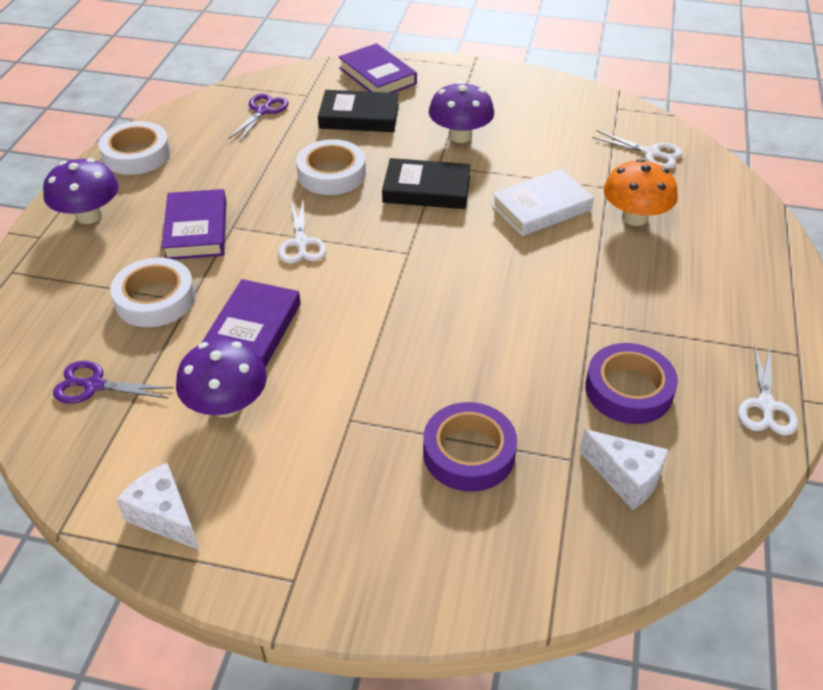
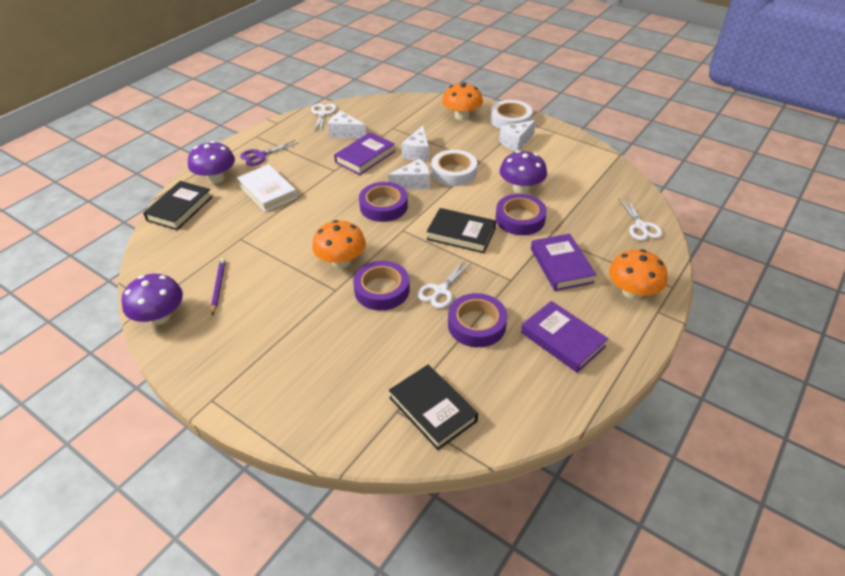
black book: [318,90,399,132] [382,158,471,209] = 2 -> [143,181,212,230] [389,365,478,450] [426,208,496,253] = 3
orange mushroom: [604,159,678,226] = 1 -> [312,220,366,268] [442,82,483,120] [609,249,668,300] = 3
purple pencil: none = 0 -> [211,258,226,316] = 1
purple scissors: [53,361,174,404] [229,94,288,142] = 2 -> [240,140,298,166] = 1
purple tape: [423,402,517,491] [585,343,678,424] = 2 -> [353,261,410,311] [359,182,408,222] [448,293,507,347] [496,194,547,235] = 4
white cheese: [116,463,199,550] [579,429,668,510] = 2 -> [328,111,366,139] [388,159,430,189] [402,126,429,161] [499,120,536,152] = 4
white tape: [99,121,171,175] [110,258,195,327] [296,139,366,195] = 3 -> [431,150,477,186] [490,100,532,129] = 2

